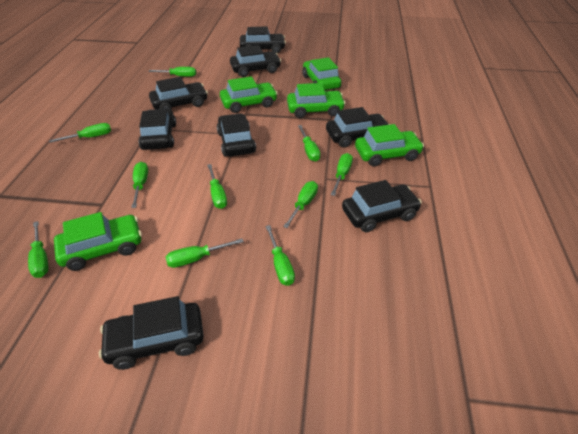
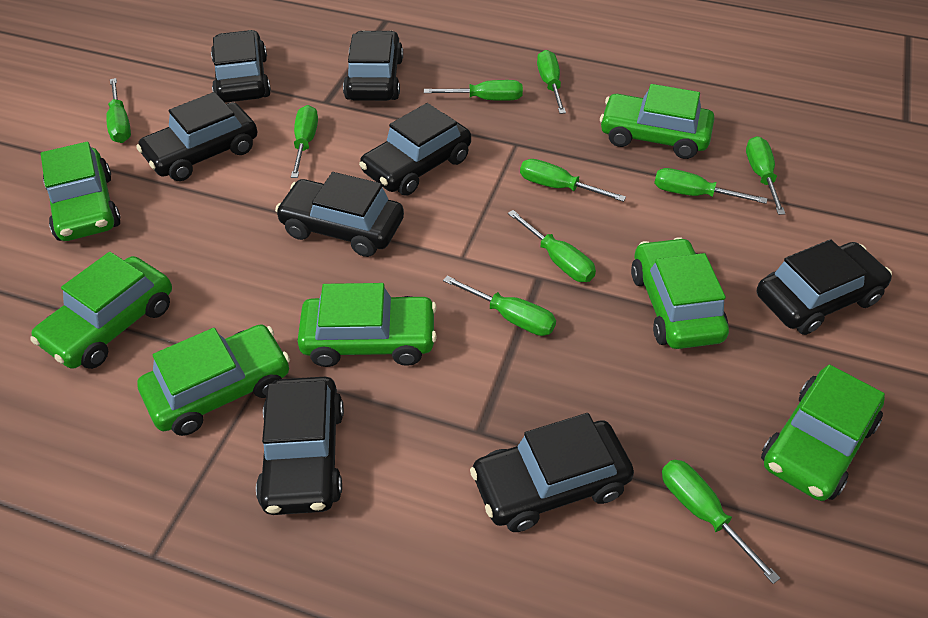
green car: [54,212,142,271] [220,76,278,113] [287,83,346,118] [302,57,341,90] [355,124,424,166] = 5 -> [30,252,172,369] [41,142,121,241] [137,324,290,436] [297,283,437,367] [600,84,714,159] [631,237,729,349] [761,364,885,501] = 7

